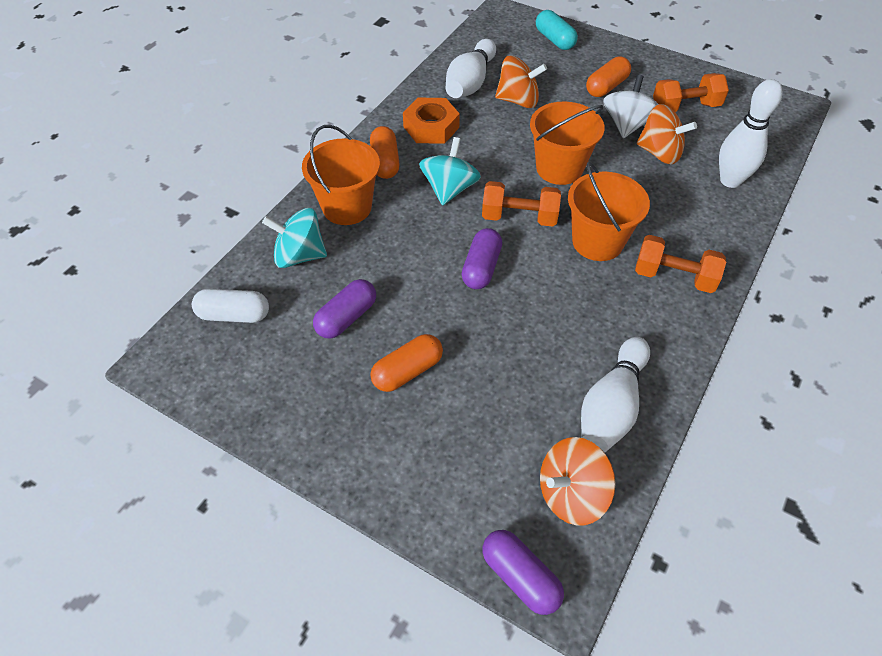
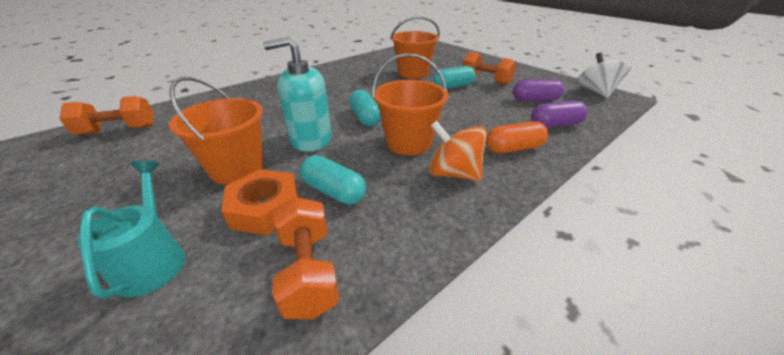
orange capsule: [370,126,400,179] [371,334,443,392] [586,56,631,97] = 3 -> [486,121,549,154] = 1
orange spinning top: [495,55,547,108] [540,437,616,525] [637,104,697,164] = 3 -> [428,121,487,181] = 1
purple capsule: [313,279,376,339] [462,228,502,289] [482,530,564,615] = 3 -> [513,79,564,101] [531,101,588,128] = 2
turquoise capsule: [536,10,578,50] = 1 -> [300,155,366,205] [349,90,381,126] [433,66,476,89] = 3
turquoise soap dispenser: none = 0 -> [263,37,332,152] = 1
turquoise spinning top: [262,208,327,268] [419,137,481,206] = 2 -> none = 0
turquoise watering can: none = 0 -> [77,160,185,299] = 1
white bowling pin: [446,39,496,98] [581,337,650,453] [719,79,783,188] = 3 -> none = 0
white capsule: [192,289,269,323] = 1 -> none = 0

